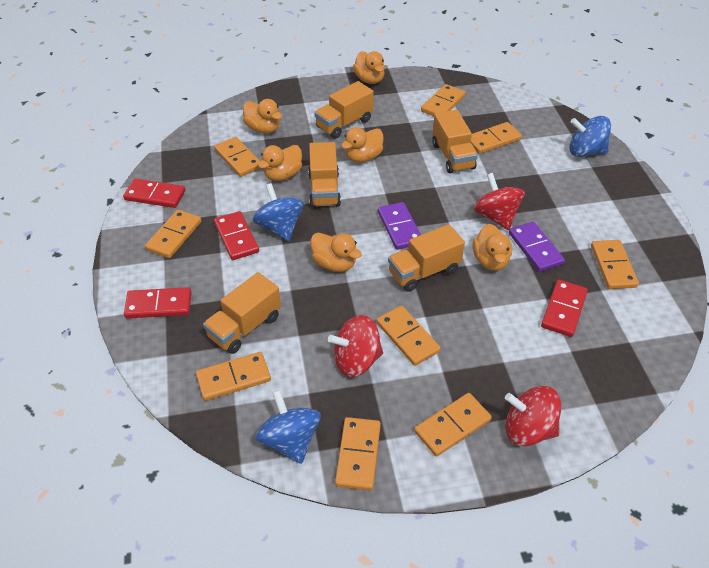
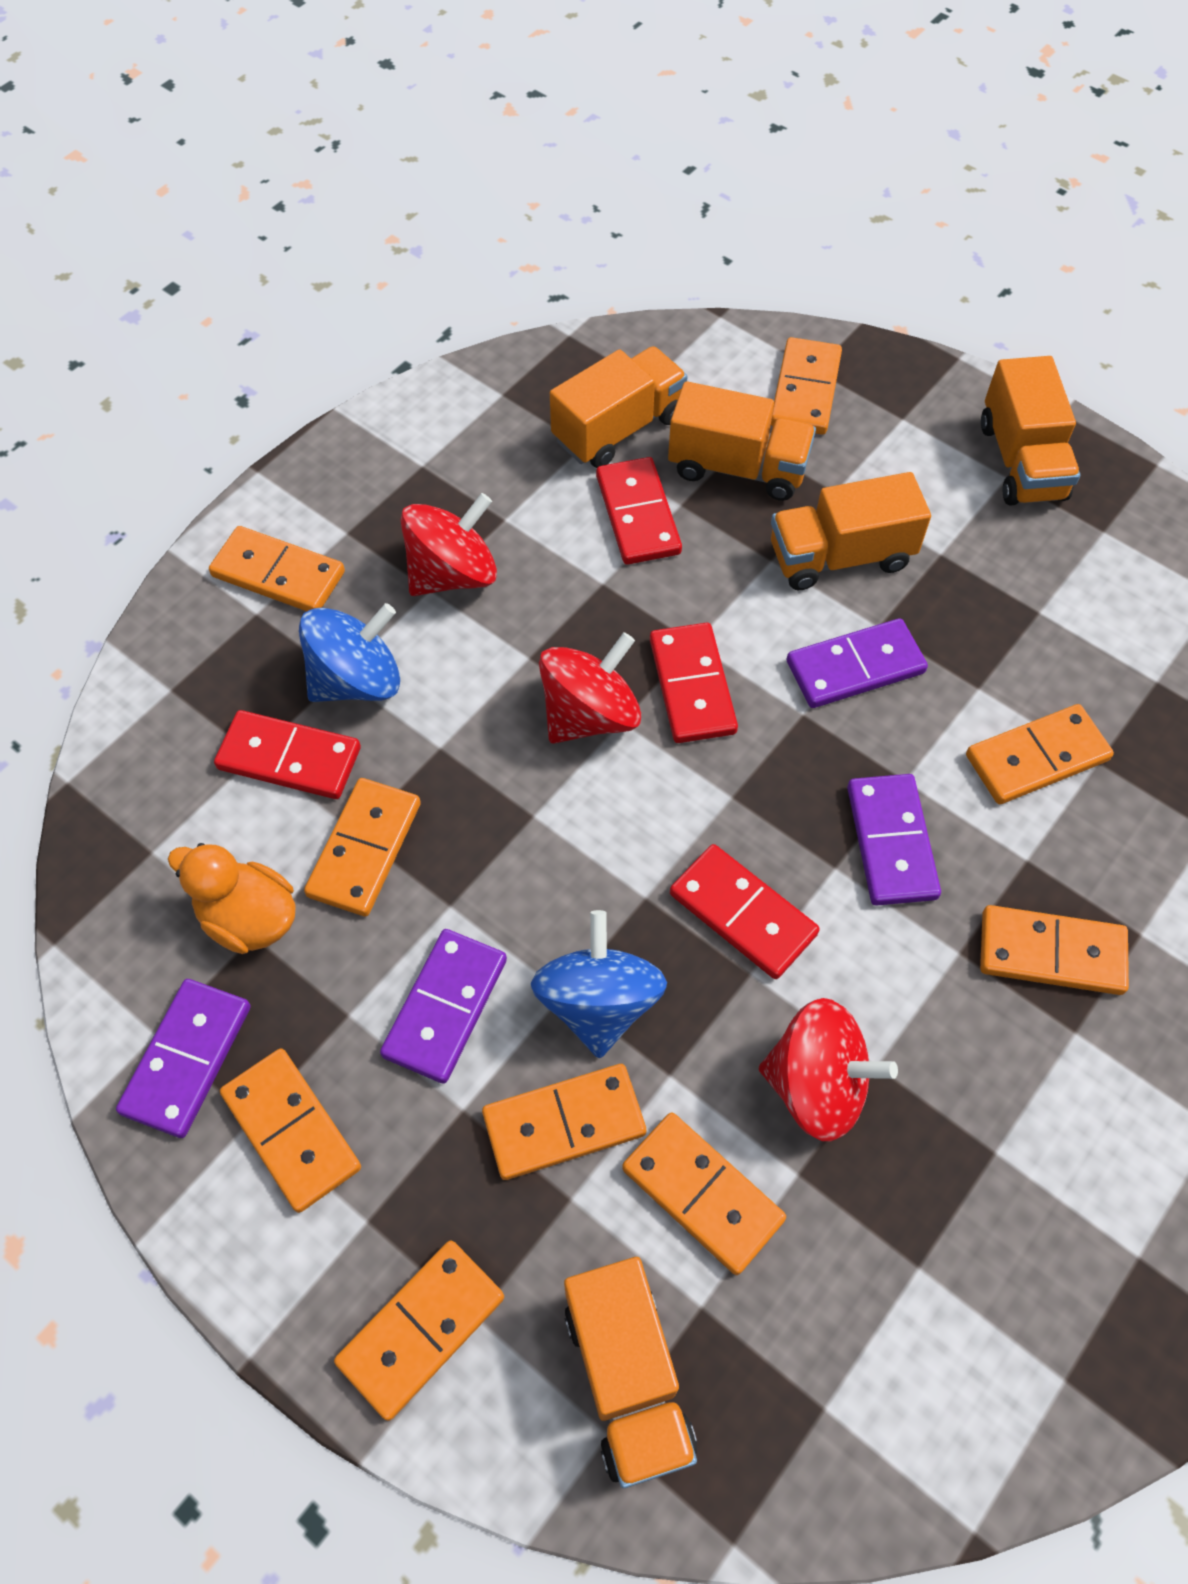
blue spinning top: [253,183,304,241] [255,390,321,464] [569,116,611,157] = 3 -> [299,603,400,702] [531,910,667,1058] = 2
orange duck: [243,99,282,133] [258,145,302,181] [311,233,362,272] [341,127,384,163] [353,51,385,84] [473,224,512,271] = 6 -> [168,843,296,954] = 1
purple domino: [378,202,421,250] [509,222,565,272] = 2 -> [116,979,251,1138] [380,929,507,1084] [787,618,928,708] [847,774,941,906] = 4

